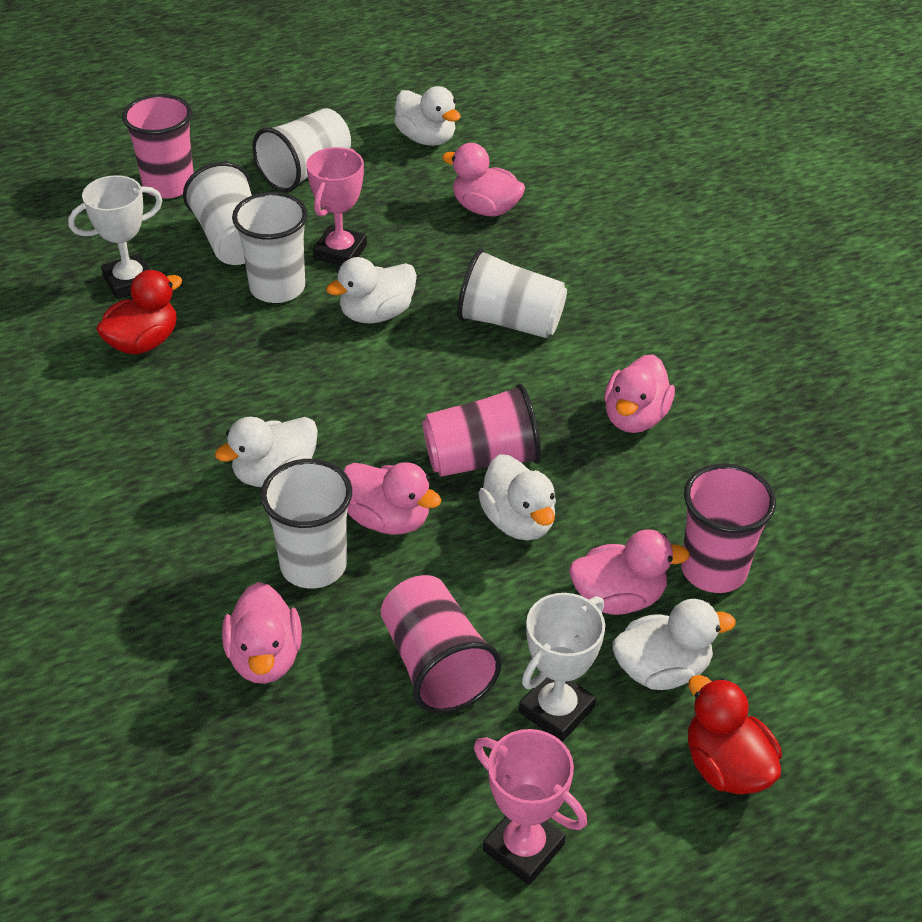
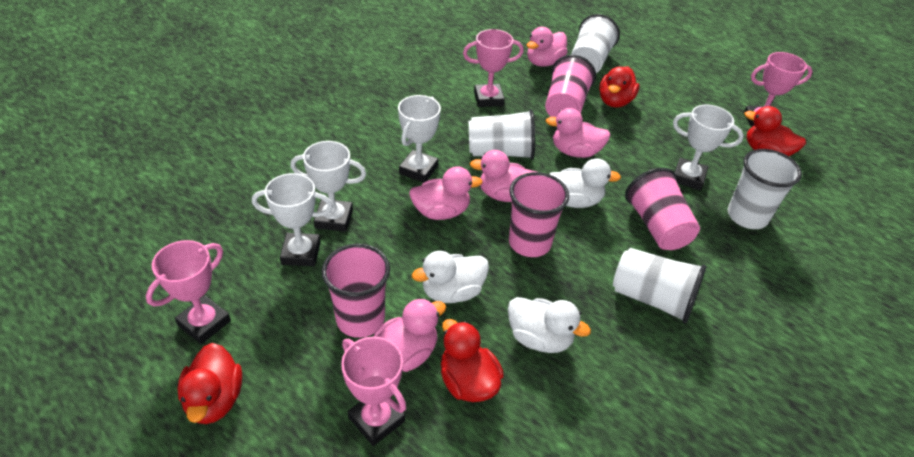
pink trophy: [306,147,367,266] [474,729,587,885] = 2 -> [146,240,231,344] [341,336,406,446] [463,29,524,107] [744,52,813,127] = 4
red duck: [96,270,183,354] [688,675,782,794] = 2 -> [178,343,242,424] [441,319,504,402] [599,66,640,108] [744,106,806,156] = 4
white cup: [183,162,252,265] [232,192,308,303] [252,108,351,192] [260,459,352,588] [457,249,567,338] = 5 -> [469,109,535,160] [571,14,620,73] [613,248,706,323] [728,149,802,229] = 4
white duck: [215,417,318,487] [326,257,417,323] [394,86,461,146] [478,454,556,540] [612,599,735,690] = 5 -> [412,251,489,303] [508,297,591,353] [549,158,621,208] = 3
white trophy: [68,175,162,299] [519,593,605,742] = 2 -> [252,173,333,266] [290,141,366,232] [398,95,441,183] [673,104,744,190] = 4

